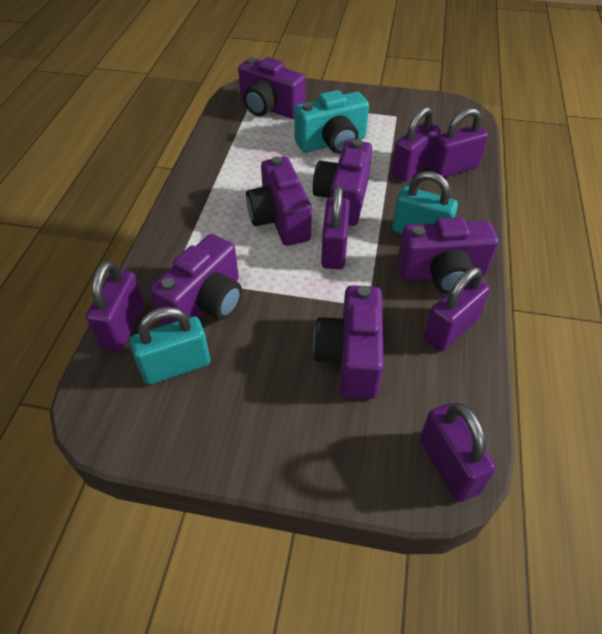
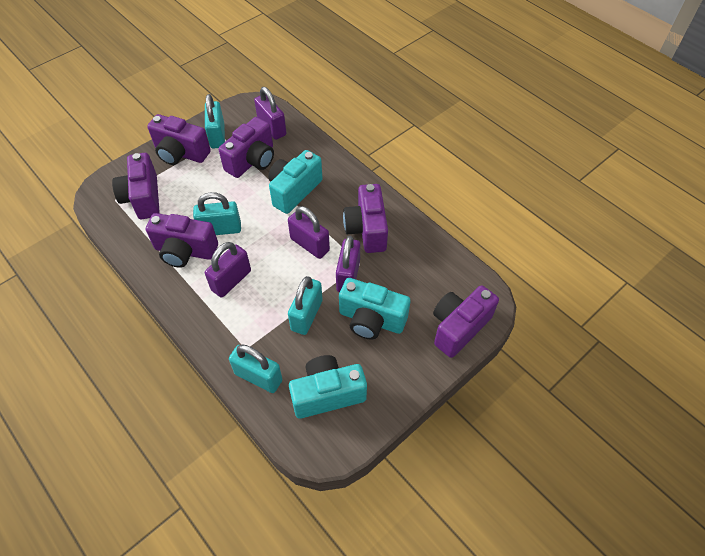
purple padlock: [86,260,144,351] [321,185,350,269] [391,106,440,181] [420,403,496,502] [423,267,490,352] [429,108,488,177] = 6 -> [205,242,251,298] [254,87,287,140] [288,206,330,259] [336,236,360,292] = 4
turquoise camera: [294,90,369,154] = 1 -> [268,150,323,214] [289,355,367,419] [339,278,410,340] = 3
turquoise padlock: [130,307,210,385] [392,171,458,234] = 2 -> [193,192,241,235] [205,94,225,149] [229,344,282,393] [288,276,323,335] = 4

